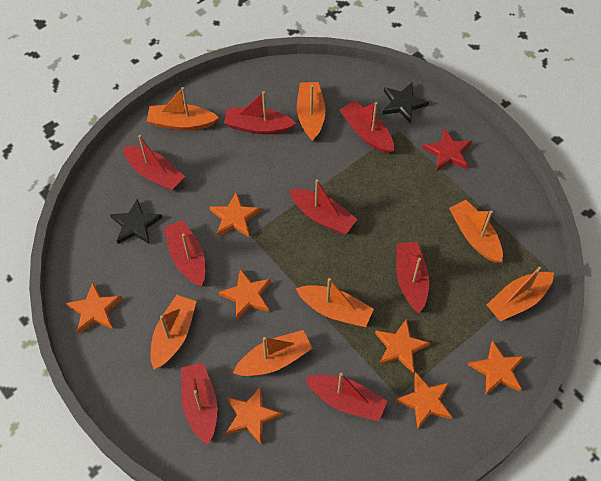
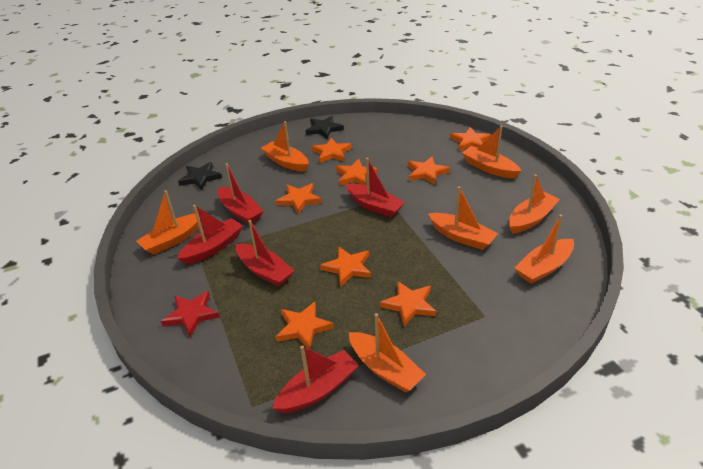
orange star: [66,283,122,334] [210,192,261,237] [219,269,271,320] [226,386,282,444] [375,319,430,373] [395,372,452,429] [468,340,525,395] = 7 -> [276,183,322,214] [276,302,334,349] [311,138,352,163] [320,246,371,287] [336,159,378,186] [380,281,437,326] [408,156,450,185] [450,127,491,151] = 8
red boat: [123,135,185,191] [164,220,205,286] [181,363,217,445] [224,91,296,134] [289,179,357,234] [305,373,387,421] [340,101,394,154] [396,242,429,313] = 8 -> [177,205,243,264] [218,163,263,224] [236,220,294,287] [272,345,359,413] [346,158,405,217] = 5

